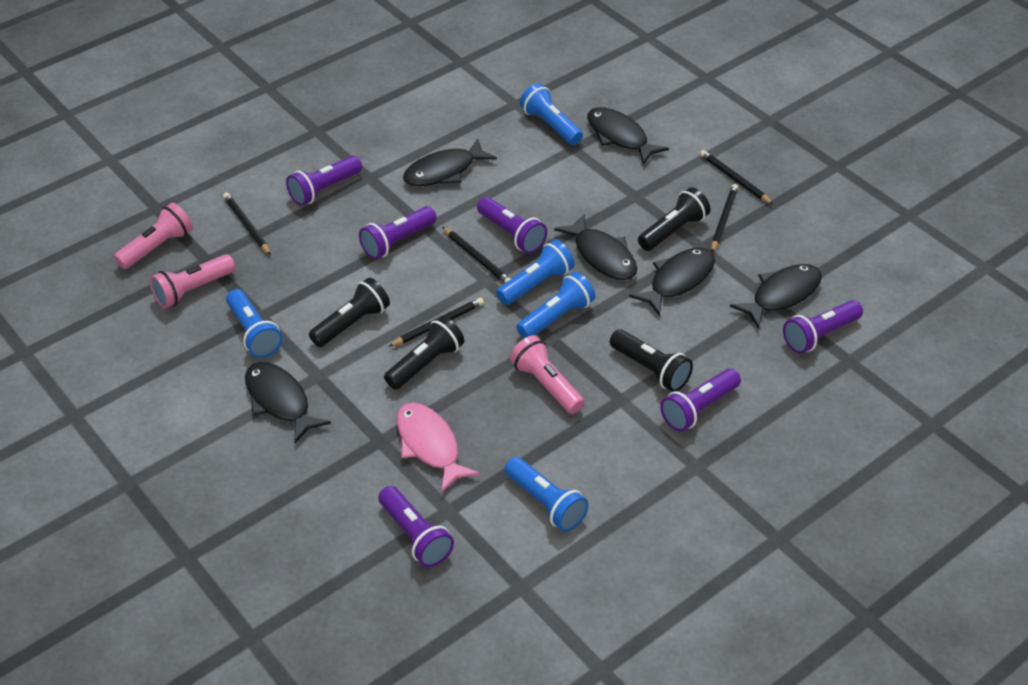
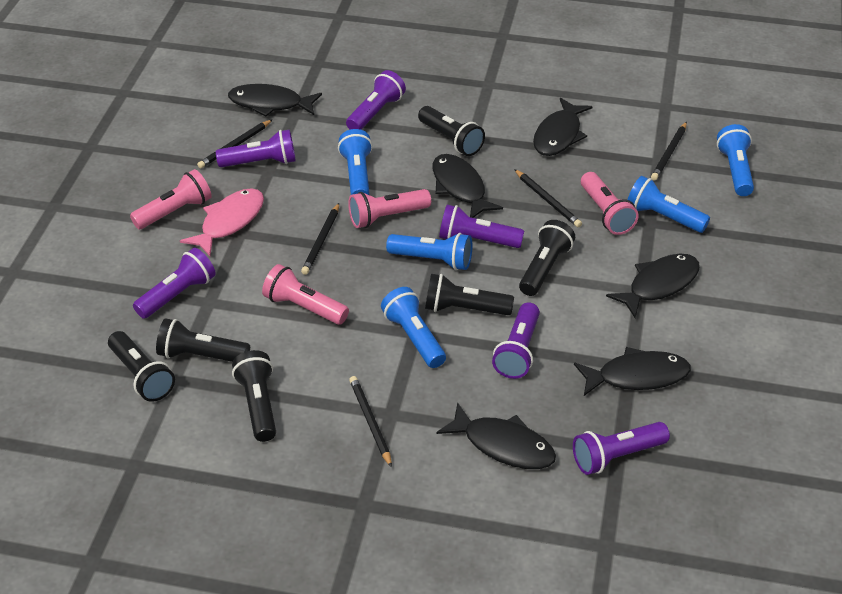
black flashlight: [309,278,390,347] [384,316,464,390] [610,329,693,392] [638,187,711,251] = 4 -> [108,331,175,402] [156,318,250,362] [232,350,276,442] [418,106,485,156] [425,274,514,315] [519,220,575,296] = 6
pink flashlight: [114,203,193,269] [150,254,235,308] [510,335,585,414] = 3 -> [130,169,212,229] [262,264,349,325] [348,189,431,228] [581,172,639,235] = 4

